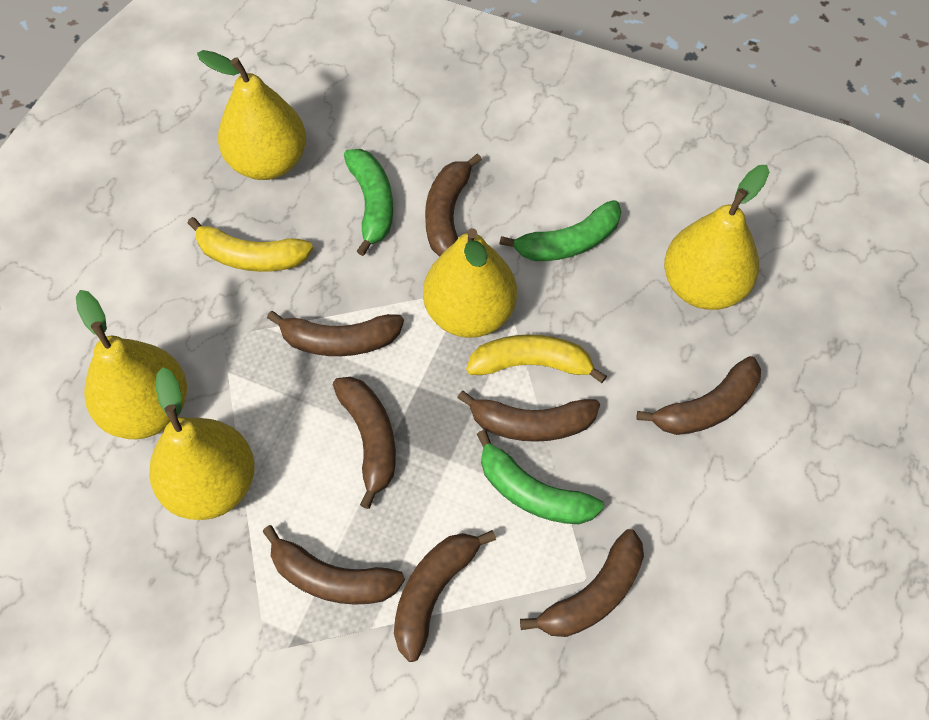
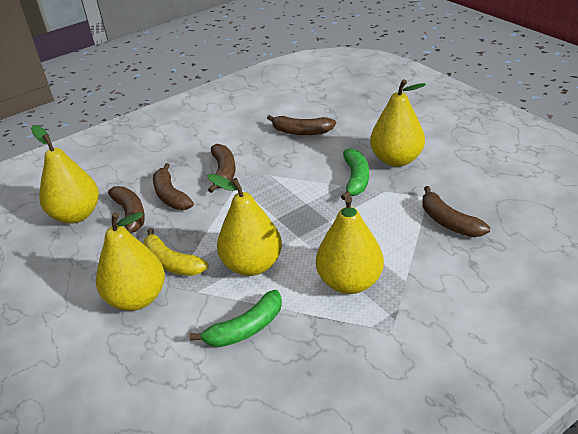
brown banana: [262,525,405,605] [267,311,404,356] [333,377,396,509] [394,530,496,662] [425,153,482,256] [457,391,600,442] [520,529,644,637] [636,356,761,435] = 8 -> [108,186,145,234] [153,163,194,210] [208,144,235,193] [267,115,336,135] [422,186,490,237] = 5
green banana: [344,149,393,256] [477,430,604,524] [500,200,622,261] = 3 -> [190,290,282,347] [341,148,369,200] = 2
yellow banana: [188,217,313,272] [466,334,607,383] = 2 -> [143,228,208,276] = 1

